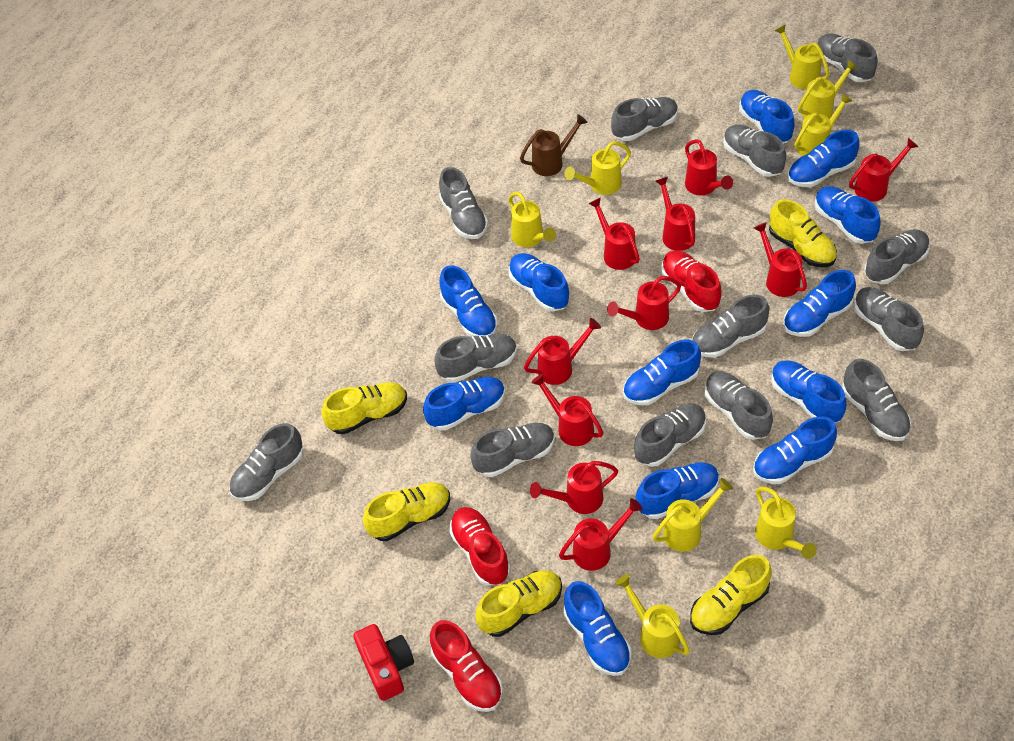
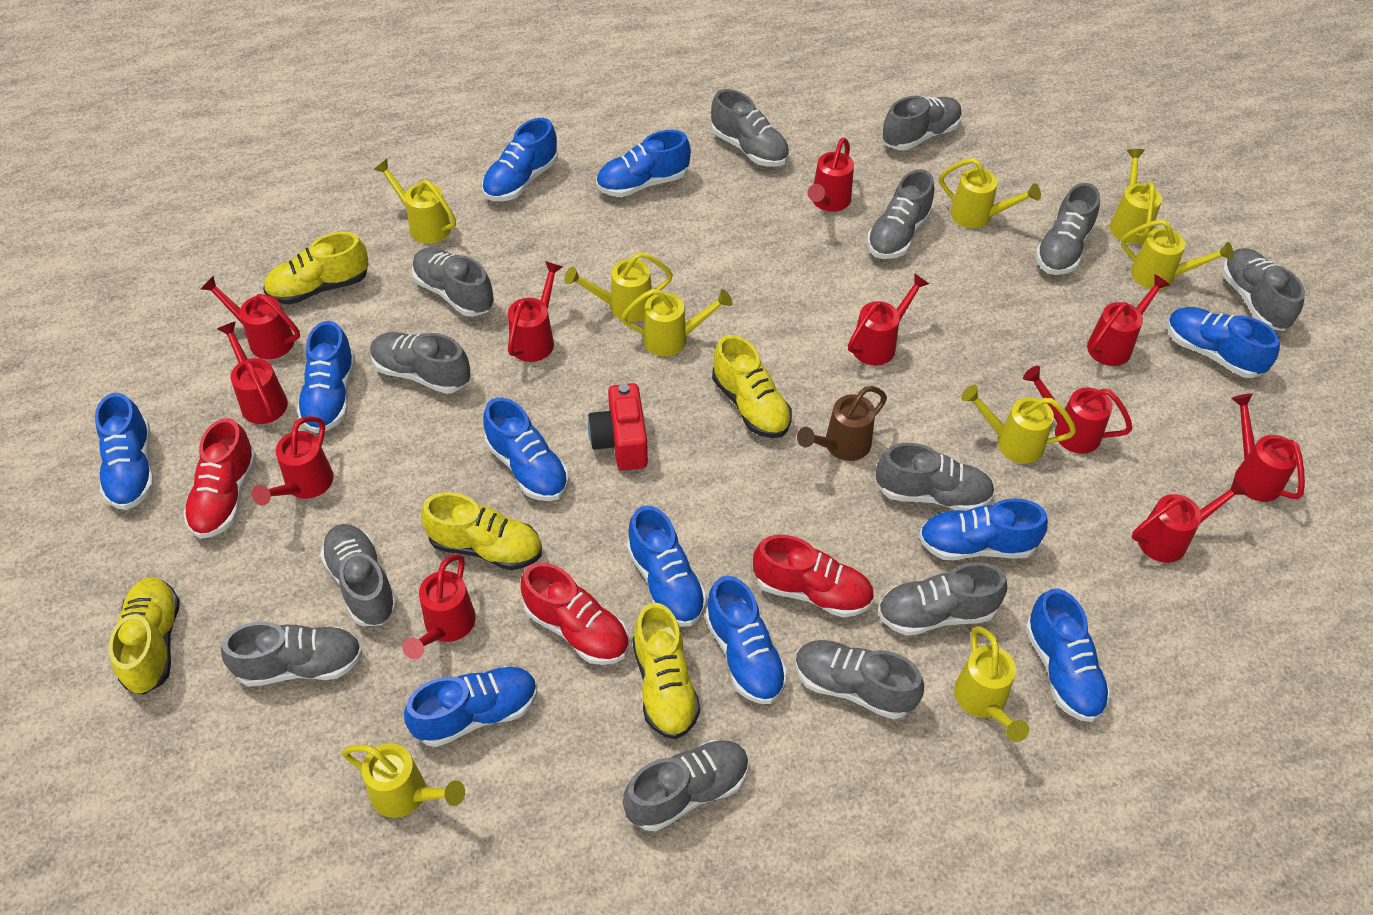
blue shoe: [423,377,505,431] [440,265,498,337] [508,253,569,312] [563,581,632,676] [623,340,701,406] [636,462,719,519] [739,90,794,143] [753,416,837,484] [771,361,847,423] [783,270,856,337] [788,130,859,187] [814,186,881,244] = 12 -> [95,393,154,510] [297,321,355,433] [404,666,537,747] [482,118,558,201] [483,397,569,501] [596,130,691,197] [627,505,707,626] [705,576,788,704] [919,498,1048,560] [1025,589,1111,722] [1167,307,1280,378] = 11
red watering can: [524,318,601,385] [530,461,618,514] [531,373,603,446] [559,498,643,571] [588,197,640,270] [607,276,681,330] [655,177,695,251] [685,139,733,195] [754,222,807,297] [849,138,918,202] = 10 -> [201,275,300,359] [218,321,288,424] [252,416,334,505] [402,554,476,659] [508,261,563,362] [808,138,854,212] [848,273,929,365] [1023,366,1133,454] [1087,274,1170,366] [1132,478,1248,563] [1231,393,1305,502] = 11
yellow watering can: [508,192,556,247] [564,141,631,195] [615,574,690,658] [652,478,733,552] [755,487,817,559] [775,24,829,89] [794,94,853,156] [798,60,858,119] = 8 -> [342,743,465,818] [373,159,456,244] [564,252,673,322] [621,289,733,357] [939,158,1041,229] [954,626,1029,742] [961,385,1076,464] [1110,149,1162,244] [1121,219,1233,290] = 9

